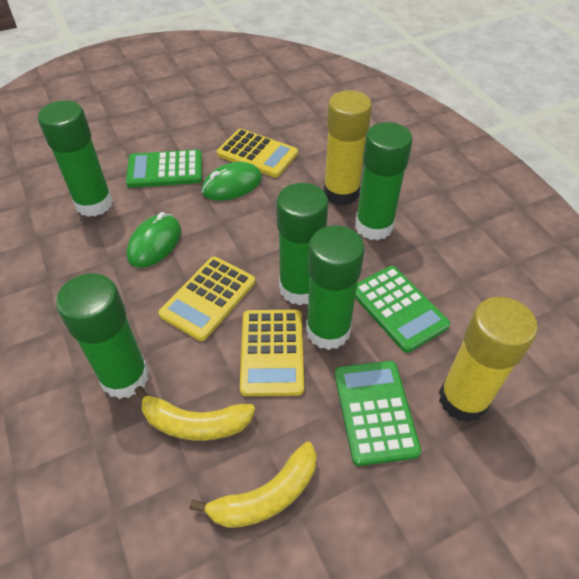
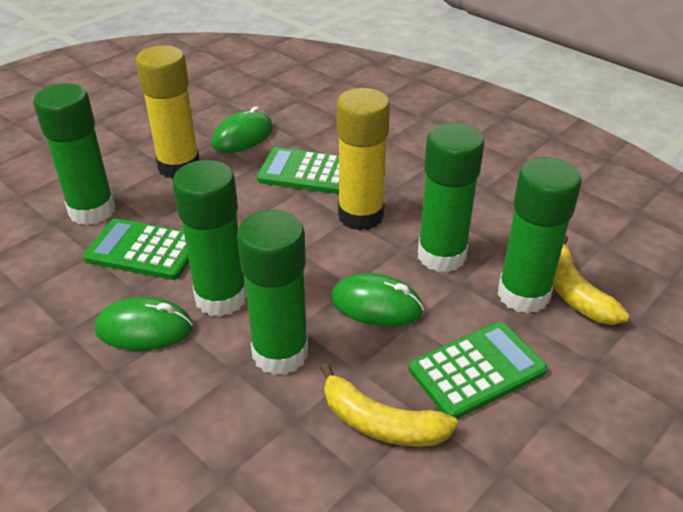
green mouse: [127,212,181,268] [202,162,262,201] = 2 -> [95,297,193,351] [212,106,273,153] [331,273,424,327] = 3
yellow calculator: [158,257,255,341] [217,129,298,178] [240,310,304,396] = 3 -> none = 0

